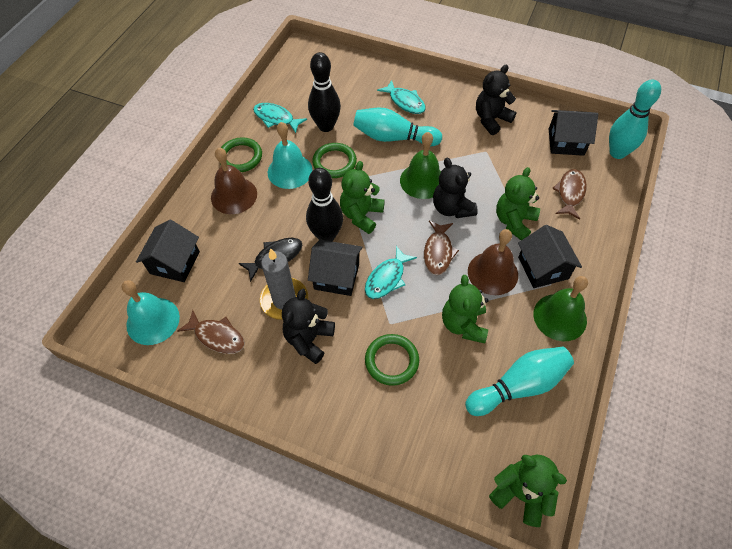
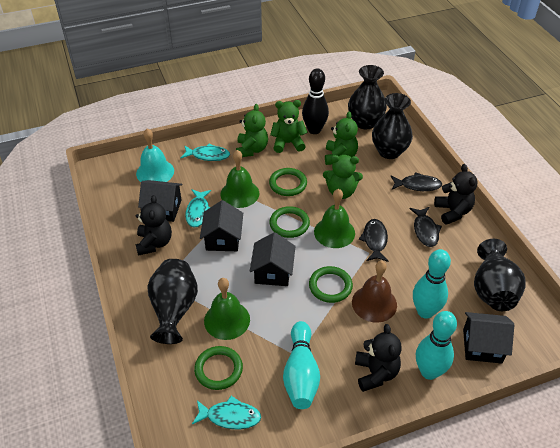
black bowling pin: [306,168,343,241] [308,52,341,132] = 2 -> [302,68,329,134] = 1
black fish: [239,238,302,282] = 1 -> [359,219,388,262] [391,172,442,191] [409,207,442,247] = 3
black vase: none = 0 -> [147,259,198,344] [348,65,387,129] [372,93,413,159] [474,239,526,311] = 4
brown bell: [211,148,257,214] [468,229,518,295] = 2 -> [352,261,397,323] = 1
brown fish: [177,310,245,354] [424,221,459,275] [552,169,587,220] = 3 -> none = 0
green bell: [400,132,441,199] [533,276,588,341] = 2 -> [204,278,250,340] [221,150,259,208] [314,189,355,248] = 3
green ring: [219,137,262,172] [312,143,357,178] [365,334,419,386] = 3 -> [194,346,243,390] [269,168,307,196] [269,206,310,238] [309,266,353,303] = 4
grey candle: [260,248,308,320] = 1 -> none = 0
turquoise bell: [121,280,180,345] [268,122,313,189] = 2 -> [136,129,174,182] = 1

